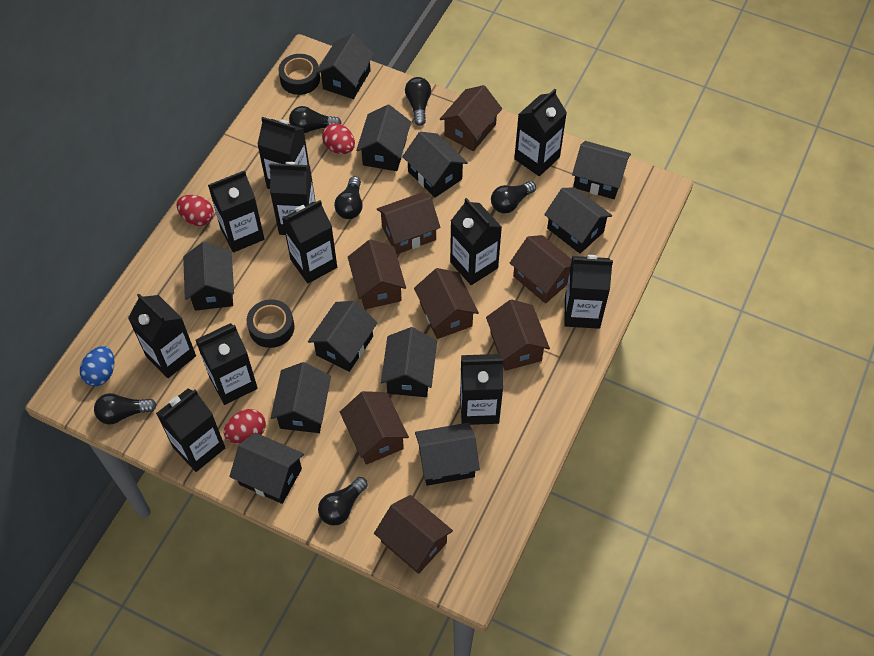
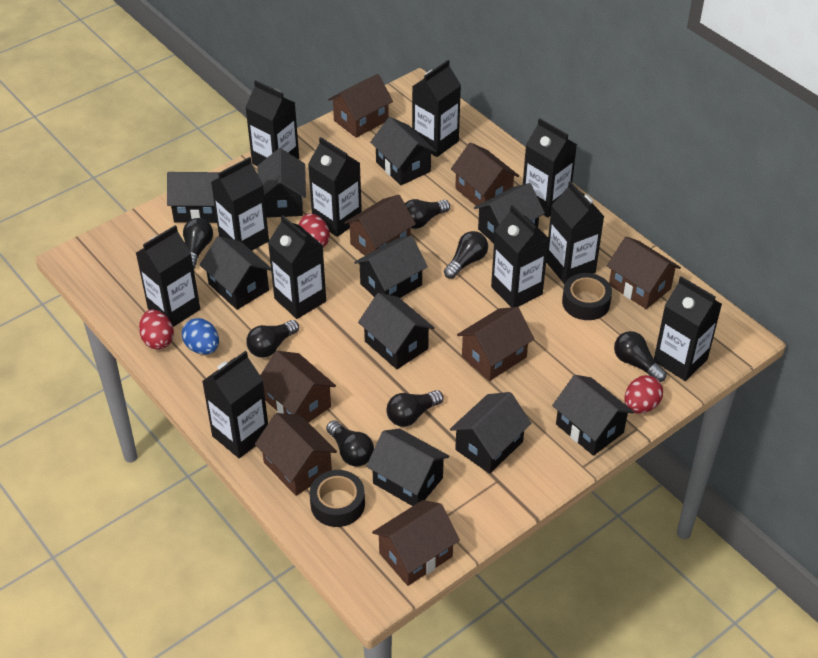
black house: [183,242,234,311] [229,433,304,504] [271,362,331,433] [308,301,377,372] [316,34,374,99] [356,105,411,171] [381,327,437,397] [402,132,468,198] [415,423,480,486] [544,187,612,254] [572,141,631,199] = 11 -> [167,172,219,223] [200,236,271,310] [257,148,306,218] [354,236,428,298] [358,293,435,369] [366,428,449,506] [370,117,436,185] [450,392,532,474] [474,183,545,243] [552,375,634,456] = 10
black light bulb: [94,393,157,425] [289,106,342,133] [318,477,368,526] [334,176,363,219] [405,77,431,126] [491,181,536,213] = 6 -> [183,218,213,269] [246,320,299,358] [326,420,374,466] [386,390,444,427] [405,199,450,229] [444,231,488,279] [614,331,667,382] = 7

